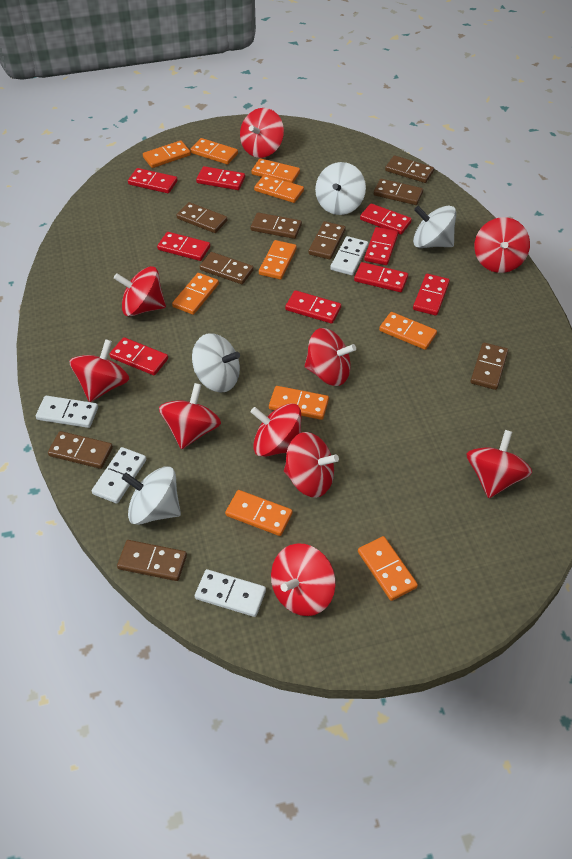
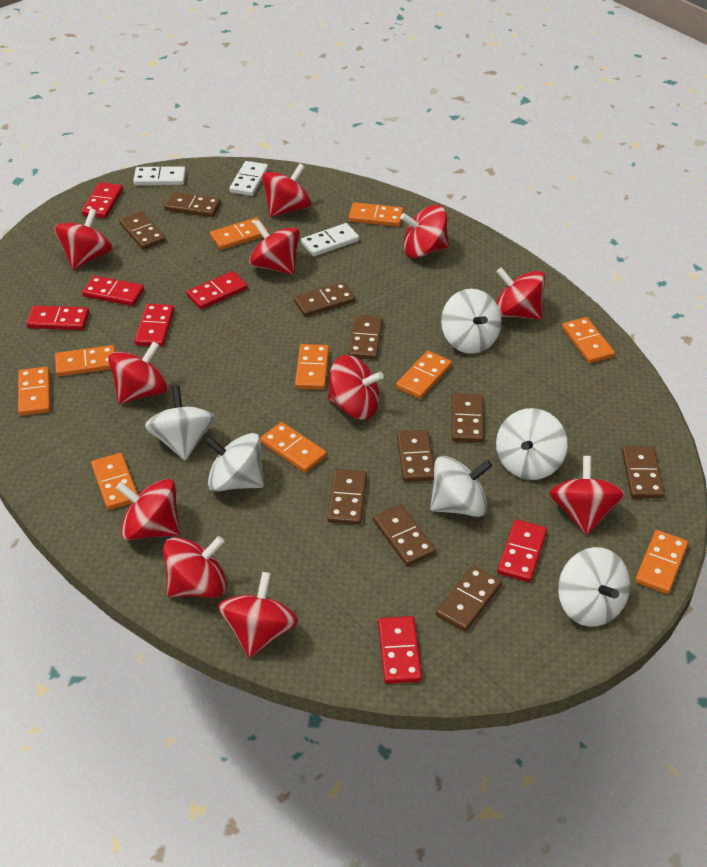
brown domino: [48,431,113,469] [117,540,187,581] [176,202,227,233] [200,252,254,284] [251,212,302,239] [309,221,346,259] [374,179,423,205] [385,155,434,183] [471,343,508,390] = 9 -> [119,211,166,250] [164,192,221,217] [294,282,355,317] [327,469,367,525] [348,315,383,360] [373,505,436,566] [397,430,434,482] [436,565,502,632] [452,393,484,443] [622,446,665,499] = 10
red domino: [109,337,168,375] [128,168,177,193] [157,232,210,261] [196,166,245,190] [285,290,341,324] [354,262,408,292] [360,203,412,235] [364,227,398,265] [413,274,450,316] = 9 -> [26,306,89,330] [82,182,123,218] [82,276,144,306] [135,304,174,347] [186,271,248,309] [378,616,422,684] [497,520,547,582] = 7
red spinning top: [69,339,129,402] [114,266,166,317] [159,383,221,449] [240,108,284,158] [251,403,301,457] [271,543,336,616] [284,432,339,498] [305,328,356,386] [467,430,532,498] [474,217,530,273] = 10 -> [54,208,112,270] [108,341,168,404] [116,479,180,540] [163,536,227,598] [218,572,298,658] [249,220,300,275] [262,163,311,217] [327,355,384,419] [400,205,449,258] [496,267,545,320] [549,456,625,535] = 11
white domino: [36,396,98,428] [92,447,146,504] [195,569,266,617] [330,236,368,275] = 4 -> [133,166,186,185] [229,161,268,196] [301,223,359,256] = 3
white spinning top: [122,466,181,525] [192,333,240,393] [315,162,366,215] [413,205,456,248] = 4 -> [145,386,215,460] [204,433,264,492] [430,456,492,517] [441,289,502,354] [496,408,568,480] [558,547,630,627] = 6

